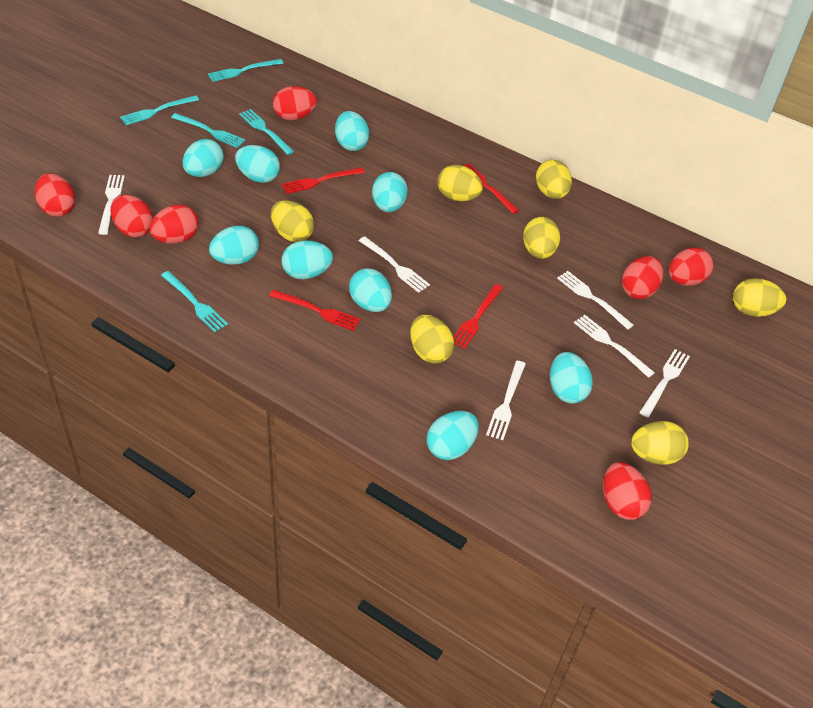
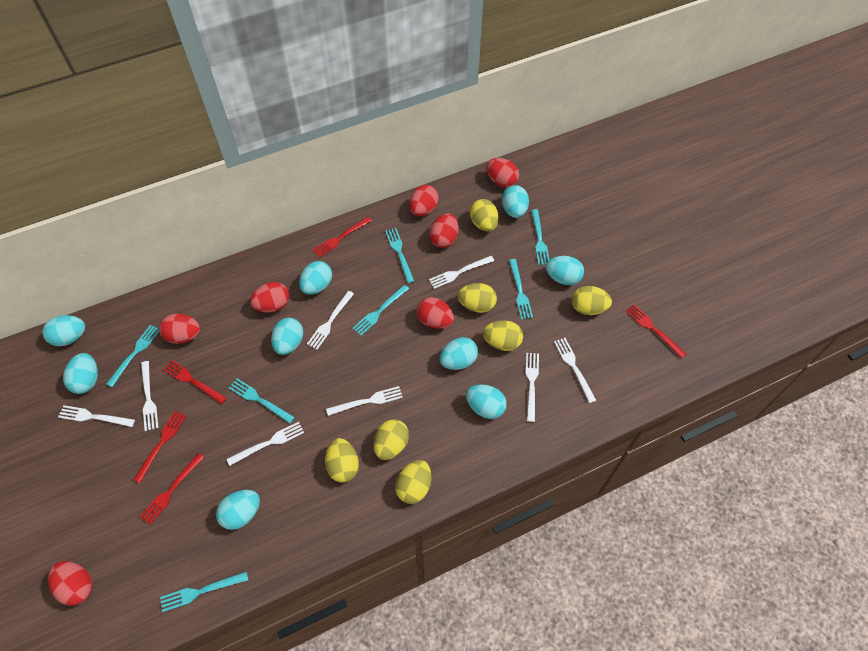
red fork: [269,290,361,331] [281,167,365,194] [453,284,503,349] [464,163,519,214] = 4 -> [133,411,187,483] [140,453,204,525] [163,360,227,404] [313,217,372,258] [626,304,686,358] = 5
turquoise fork: [120,95,199,125] [161,271,228,332] [171,113,245,148] [208,59,283,82] [239,109,294,155] = 5 -> [106,325,159,387] [160,571,248,612] [229,378,295,424] [352,285,409,336] [385,228,414,283] [509,259,533,319] [531,209,549,265] = 7
white fork: [98,175,125,235] [359,236,430,293] [486,361,526,440] [557,271,634,330] [574,315,655,378] [639,349,690,418] = 6 -> [58,405,135,427] [141,361,159,431] [227,422,304,466] [307,291,354,350] [326,386,403,416] [429,256,494,289] [526,353,539,422] [554,338,596,403] = 8

